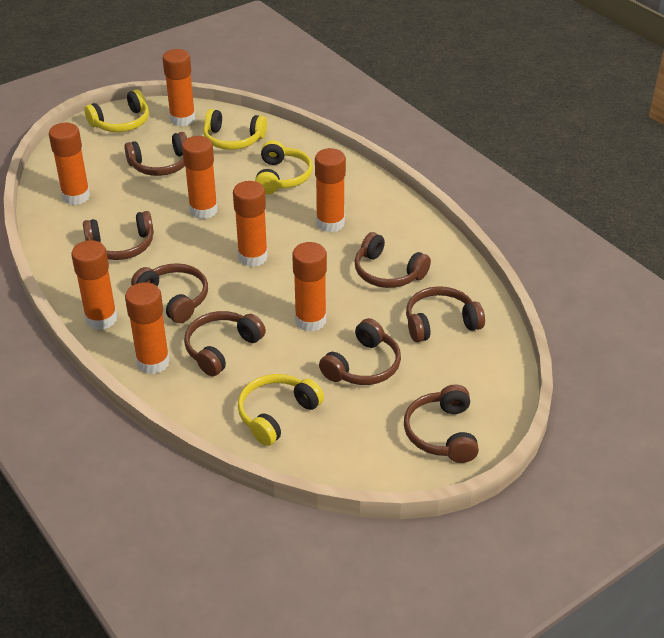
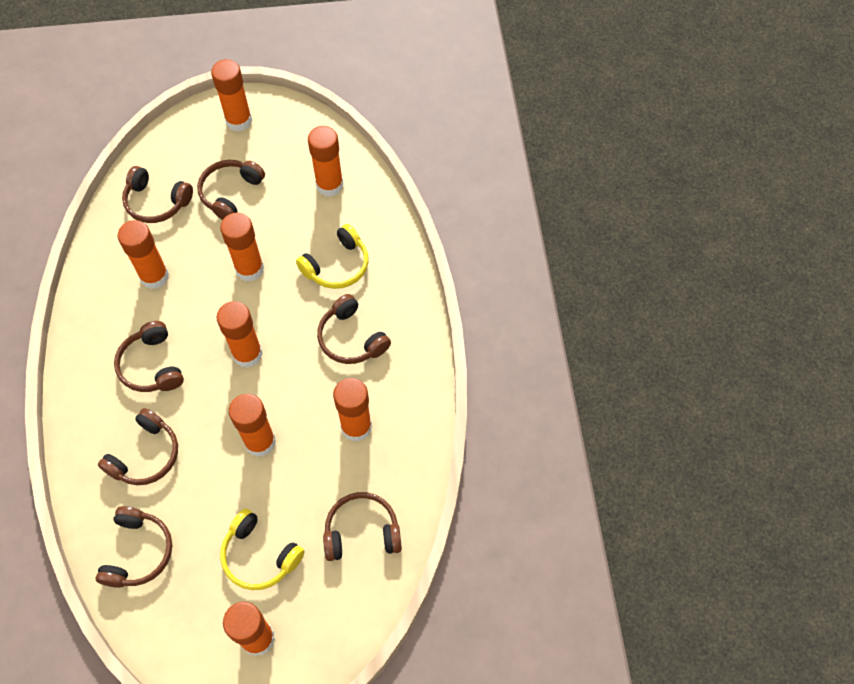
brown headphones: [83,211,154,260] [124,132,187,176] [131,263,208,323] [184,311,266,376] [319,318,401,385] [355,232,431,288] [404,384,479,463] [406,286,485,342] = 8 -> [96,506,172,588] [98,408,178,485] [114,321,184,392] [122,166,193,223] [197,160,265,220] [317,294,391,364] [323,492,402,561] = 7
yellow headphones: [84,89,149,132] [203,109,267,150] [238,374,324,446] [255,140,313,194] = 4 -> [220,509,305,590] [296,224,369,289] = 2

